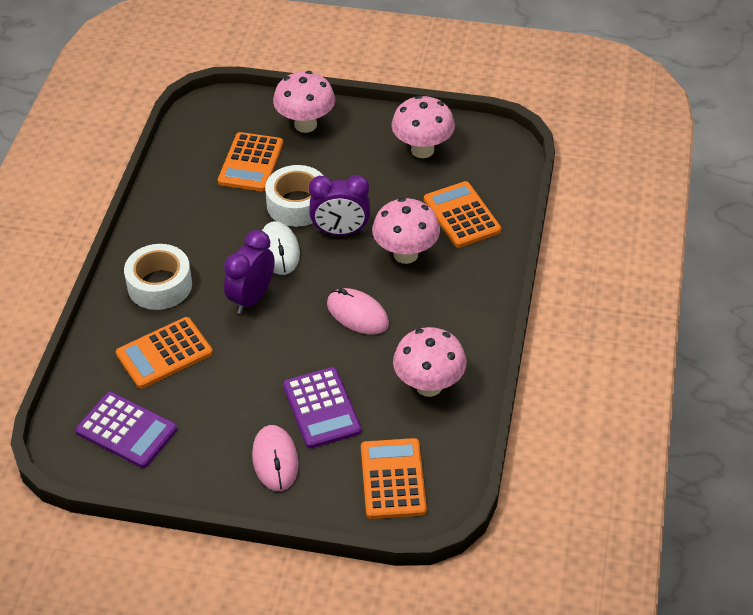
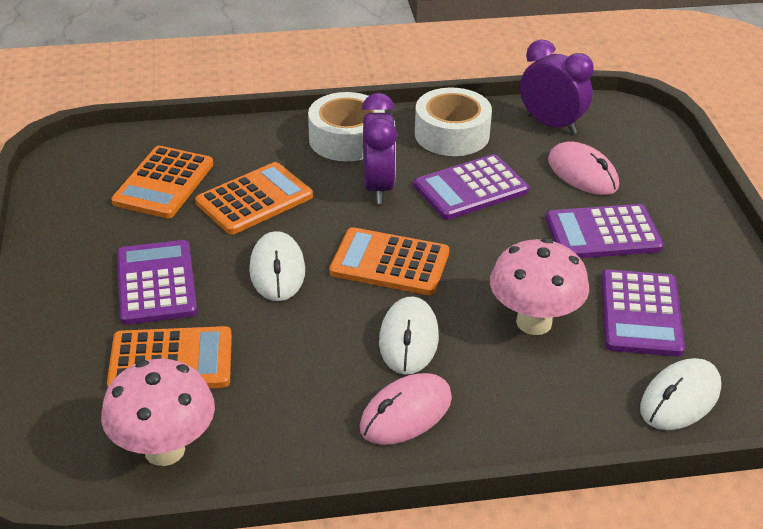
pink mushroom: [273,71,335,133] [372,198,440,264] [392,96,455,158] [393,327,467,397] = 4 -> [101,359,215,466] [490,238,589,335] = 2
purple calculator: [76,392,177,468] [283,367,362,449] = 2 -> [117,240,197,325] [414,154,529,220] [546,204,664,258] [602,269,685,357] = 4
white mouse: [262,221,300,275] = 1 -> [249,231,305,301] [379,296,439,375] [640,358,721,430] = 3

